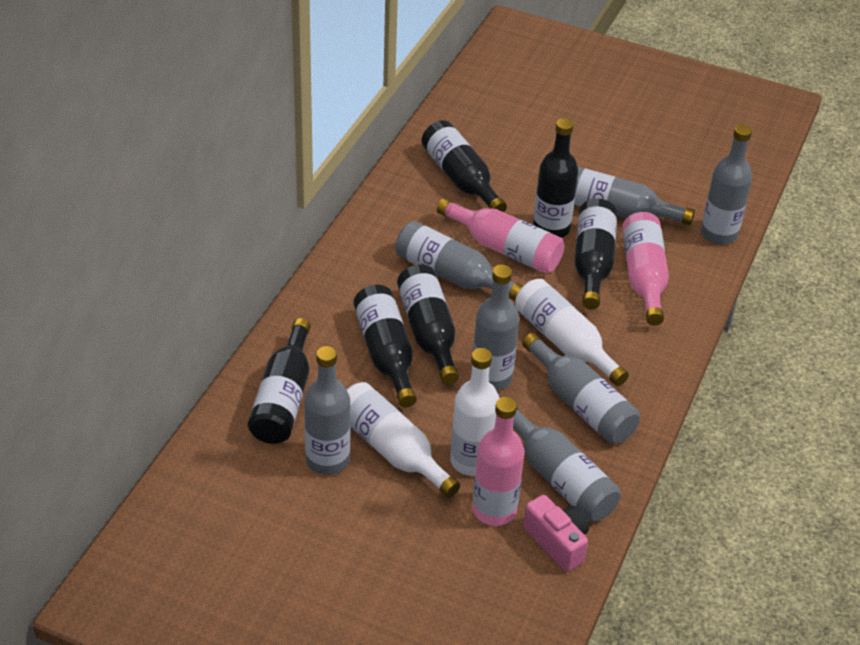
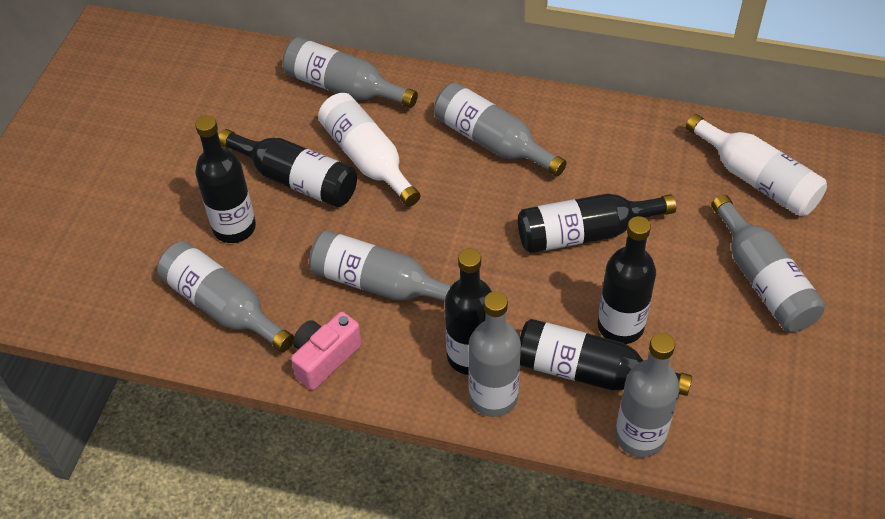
pink bottle: [437,198,564,274] [472,397,525,526] [622,212,669,325] = 3 -> none = 0
white bottle: [347,382,460,498] [450,348,500,476] [515,279,629,386] = 3 -> [318,93,420,207] [686,114,827,216] = 2

